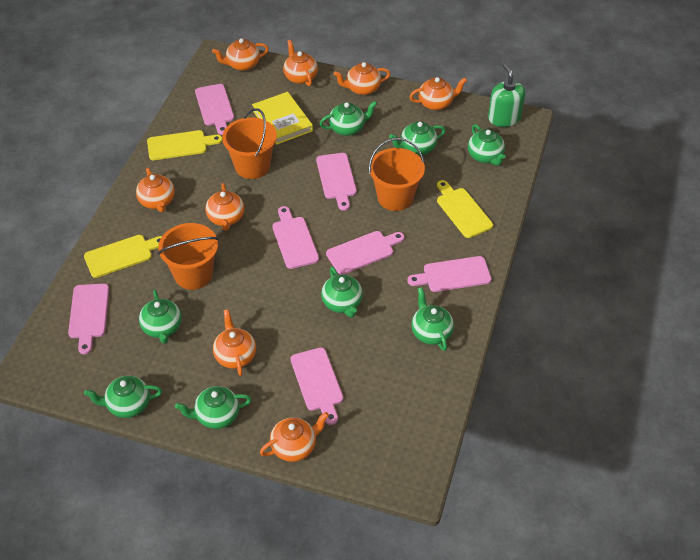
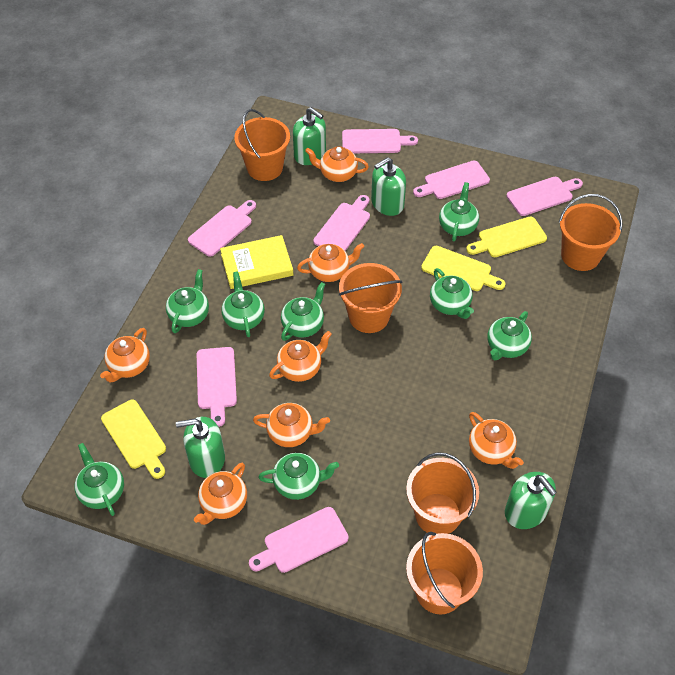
green soap dispenser: [488,64,525,127] = 1 -> [176,417,225,478] [293,107,326,165] [371,157,406,216] [505,472,557,529] = 4
orange bucket: [158,223,219,290] [222,108,277,179] [369,138,425,211] = 3 -> [234,109,290,181] [339,263,402,333] [406,452,479,534] [406,532,483,615] [559,194,622,271] = 5
orange teapot: [136,168,175,212] [205,183,244,231] [212,38,269,71] [213,309,256,376] [260,412,329,462] [283,40,318,86] [334,62,390,95] [410,77,467,110] = 8 -> [100,328,150,383] [194,463,247,525] [253,403,330,447] [269,331,332,382] [297,243,364,282] [305,146,369,182] [469,412,524,469] = 7

